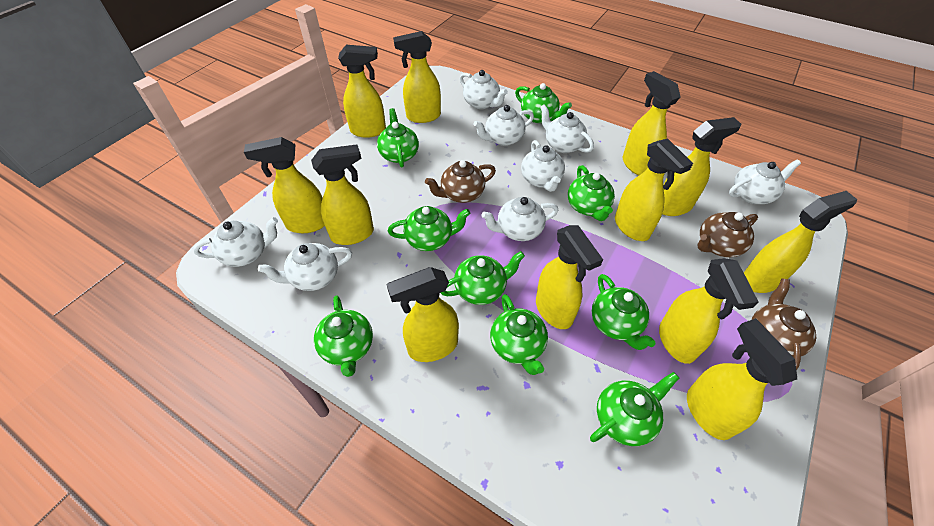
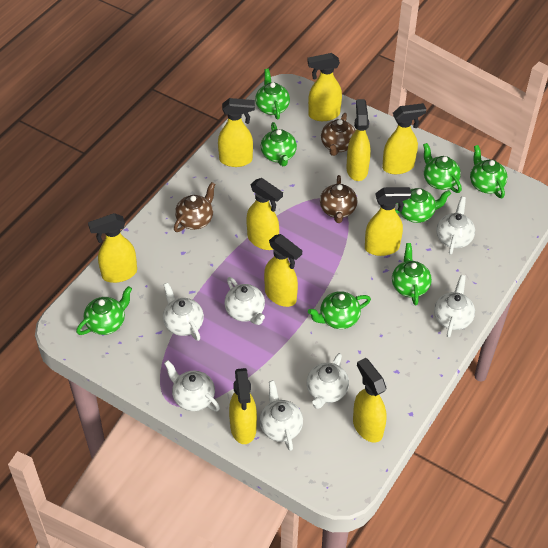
green teapot: [314,295,373,377] [377,108,419,168] [388,206,470,251] [441,251,525,305] [490,294,548,375] [515,83,572,123] [568,165,615,221] [590,372,679,446] [592,274,656,350] = 9 -> [76,286,132,335] [255,69,290,119] [261,122,297,166] [308,291,371,329] [392,243,432,305] [395,188,451,223] [423,143,462,193] [470,145,507,198] = 8
white teapot: [193,217,278,267] [258,243,352,291] [460,70,508,109] [474,105,534,146] [481,197,559,241] [521,140,565,192] [540,104,594,153] [729,159,801,204] = 8 -> [163,283,204,341] [164,360,220,411] [225,277,265,325] [260,380,303,451] [307,353,349,409] [434,275,475,338] [436,197,475,255] = 7
yellow spray bottle: [244,137,325,233] [311,144,374,245] [338,45,386,138] [387,267,459,362] [393,31,441,123] [536,225,603,329] [615,138,693,241] [622,71,681,175] [659,258,759,364] [662,117,741,216] [687,318,797,440] [744,191,857,293] = 12 -> [88,213,137,283] [218,98,255,167] [229,368,257,444] [246,178,283,250] [264,234,302,307] [307,53,342,121] [346,99,371,181] [353,358,387,443] [365,187,411,256] [382,103,426,174] = 10

